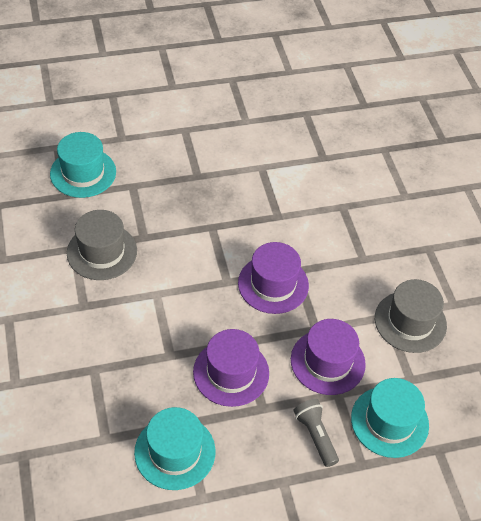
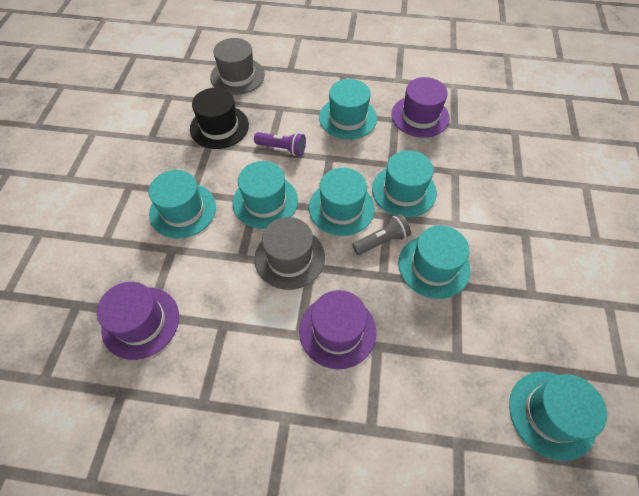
black hat: none = 0 -> [190,88,249,149] = 1
purple flashlight: none = 0 -> [254,132,306,156] = 1
turquoise hat: [50,132,116,198] [134,407,216,490] [351,378,429,458] = 3 -> [149,170,216,239] [232,161,298,229] [309,167,375,236] [319,79,377,139] [372,150,437,217] [398,225,470,299] [509,372,607,461] = 7

